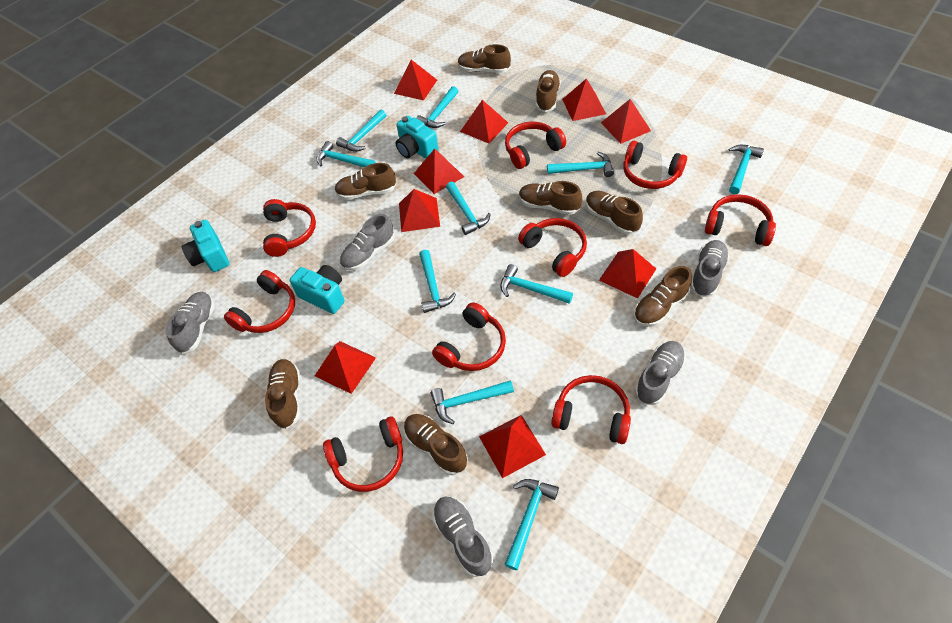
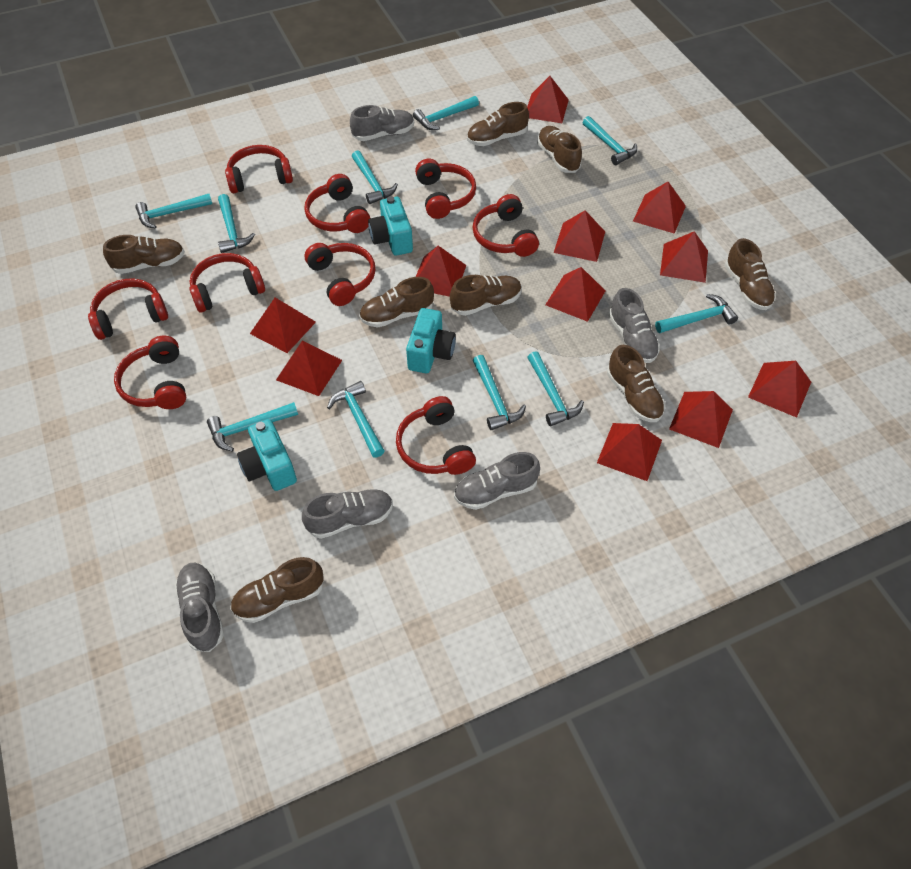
red pyramid: [315,341,376,394] [394,60,437,100] [399,189,440,232] [414,149,464,194] [460,100,508,144] [479,415,546,478] [562,78,606,121] [599,249,656,298] [601,99,651,144] = 9 -> [250,298,316,353] [276,341,342,396] [416,246,467,297] [527,76,569,123] [545,267,605,322] [554,210,605,262] [597,423,662,481] [633,182,686,234] [660,231,708,283] [669,391,733,448] [748,361,811,418] = 11

